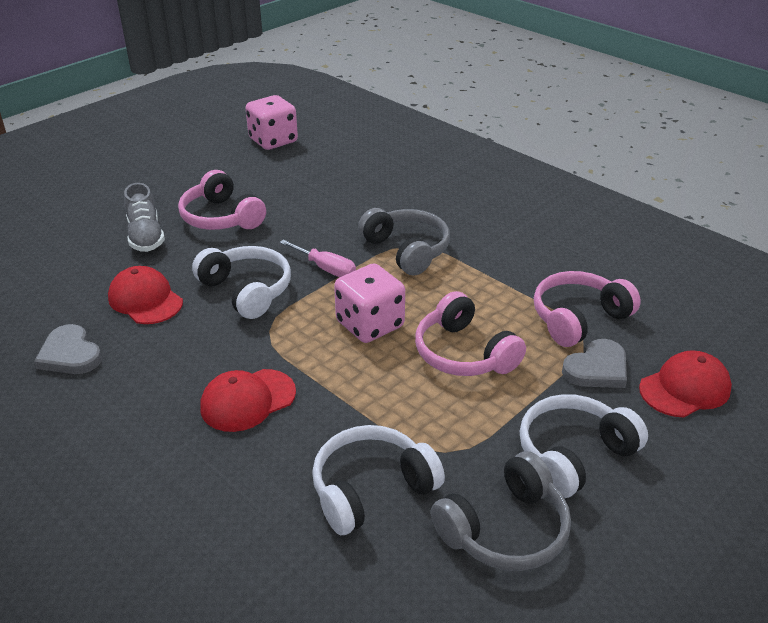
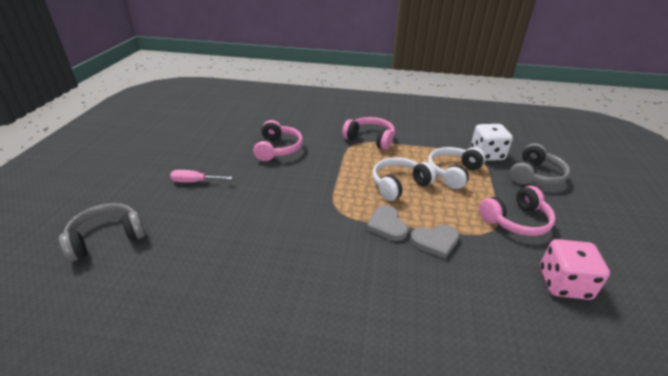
grey shoe: [124,183,165,252] = 1 -> none = 0
pink dice: [245,95,298,150] [334,263,405,343] = 2 -> [540,239,610,300] = 1
red cap: [108,266,183,324] [200,369,296,432] [639,350,732,417] = 3 -> none = 0
white dice: none = 0 -> [471,124,513,161] = 1
white headphones: [192,246,291,319] [312,425,445,535] [520,394,648,498] = 3 -> [372,157,436,201] [428,147,486,189] = 2

